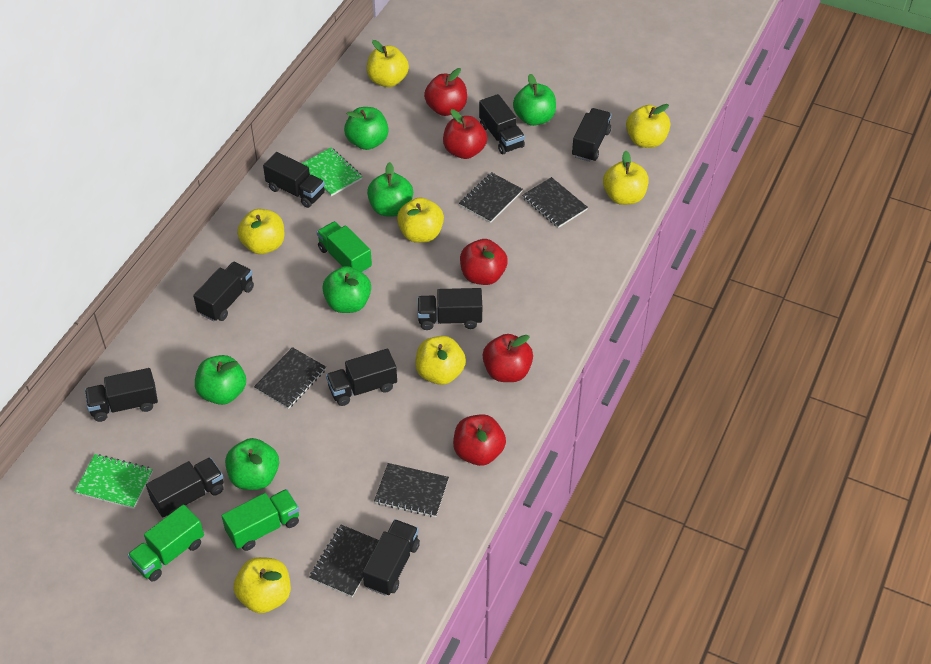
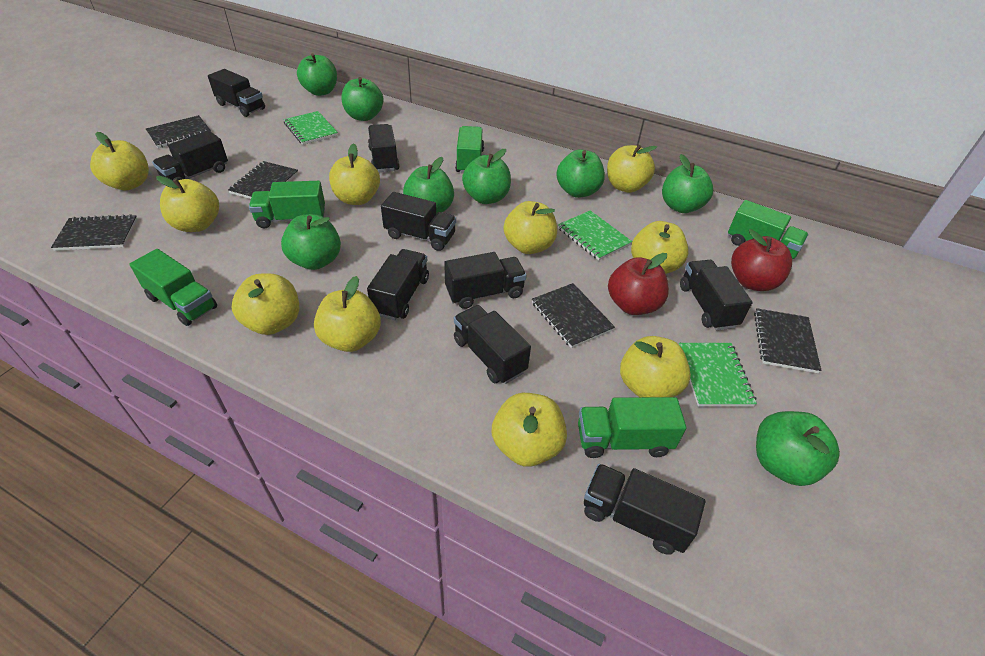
green apple: [195,355,246,405] [225,438,279,490] [322,266,371,313] [344,107,389,150] [367,162,413,217] [513,74,556,126] = 6 -> [281,214,341,270] [297,53,337,96] [342,77,383,121] [403,157,454,214] [462,149,511,204] [556,149,605,198] [662,154,713,213] [756,411,840,486] = 8
green notebook: [74,454,153,509] [302,147,363,196] = 2 -> [283,111,338,145] [558,210,632,260] [679,343,757,407] = 3
green truck: [128,505,204,581] [222,489,299,551] [317,221,372,273] = 3 -> [129,249,217,326] [249,181,325,229] [455,126,484,173] [578,397,686,458] [728,200,808,259] = 5
red apple: [424,68,467,116] [443,109,487,159] [453,414,506,466] [460,239,508,285] [483,334,533,382] = 5 -> [608,253,669,315] [731,229,792,291] = 2
yellow apple: [233,557,291,613] [237,209,284,254] [367,40,409,87] [397,197,444,243] [415,336,466,385] [603,151,649,205] [626,104,670,148] = 7 -> [90,132,149,190] [156,176,219,232] [231,273,299,335] [314,276,381,352] [329,143,380,205] [492,393,567,467] [504,201,557,254] [607,145,657,193] [620,336,691,397] [631,221,688,274] = 10

